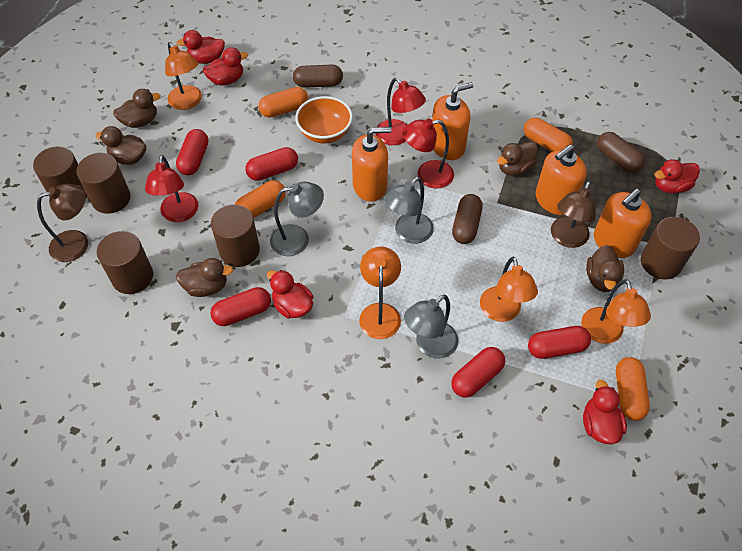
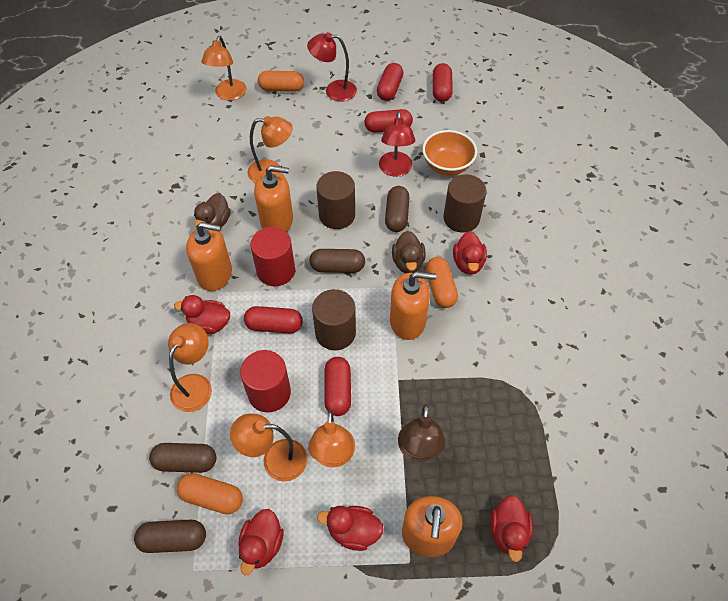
brown capsule: [293,65,343,88] [452,194,483,244] [597,132,645,173] = 3 -> [134,520,206,553] [149,443,216,473] [309,249,365,273] [385,186,409,232] = 4
brown cylinder: [33,147,87,197] [76,153,131,214] [97,231,153,294] [211,205,260,267] [641,217,700,279] = 5 -> [312,289,356,350] [316,171,355,229] [443,174,487,233] = 3
brown duck: [95,126,146,165] [113,89,161,128] [176,258,233,297] [497,142,538,176] [586,245,624,292] = 5 -> [194,193,231,228] [392,231,426,273] = 2
brown lamp: [37,184,89,262] [551,181,596,248] = 2 -> [398,404,445,462] = 1
grey lamp: [270,182,324,256] [384,177,434,244] [404,295,459,359] = 3 -> none = 0
orange capsule: [235,180,286,218] [258,87,308,118] [524,118,573,152] [616,357,650,421] = 4 -> [177,473,243,514] [258,71,304,92] [425,257,458,308] = 3
orange lamp: [165,42,202,110] [359,246,401,339] [480,257,538,322] [581,279,651,344] = 4 -> [168,323,212,412] [201,36,246,101] [230,414,308,482] [248,116,293,183] [308,410,355,468] = 5
red cylinder: none = 0 -> [240,350,291,413] [250,227,295,286] = 2
red lamp: [145,155,198,222] [376,77,426,145] [403,118,454,188] = 3 -> [307,32,357,102] [379,111,415,177] = 2

